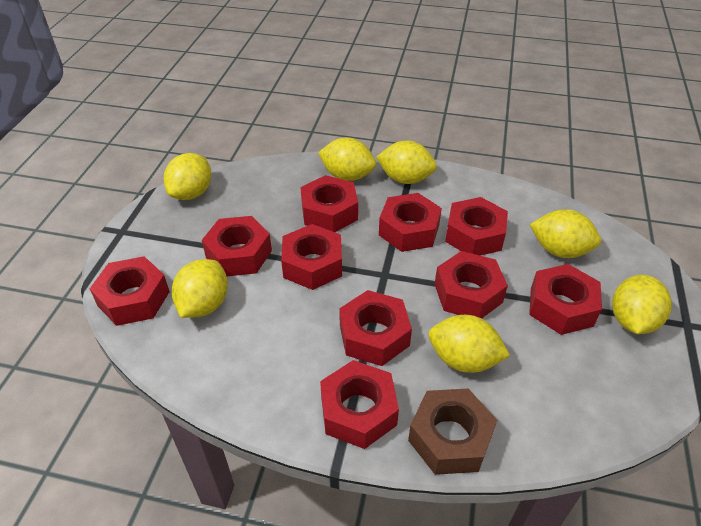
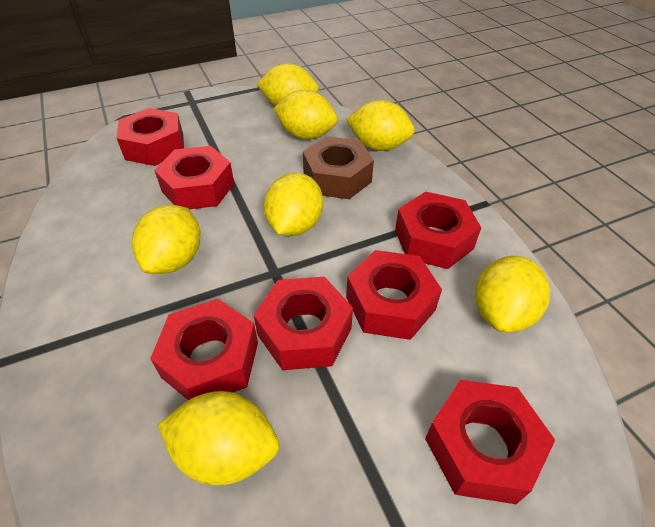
red nut: [90,256,170,326] [202,216,272,276] [281,224,342,290] [300,175,358,232] [320,360,399,449] [339,290,412,366] [379,193,442,252] [434,251,508,319] [445,197,508,256] [529,264,602,335] = 10 -> [117,108,184,166] [150,299,258,400] [154,146,234,209] [254,277,353,370] [346,250,442,340] [395,192,481,269] [425,380,555,504] = 7

